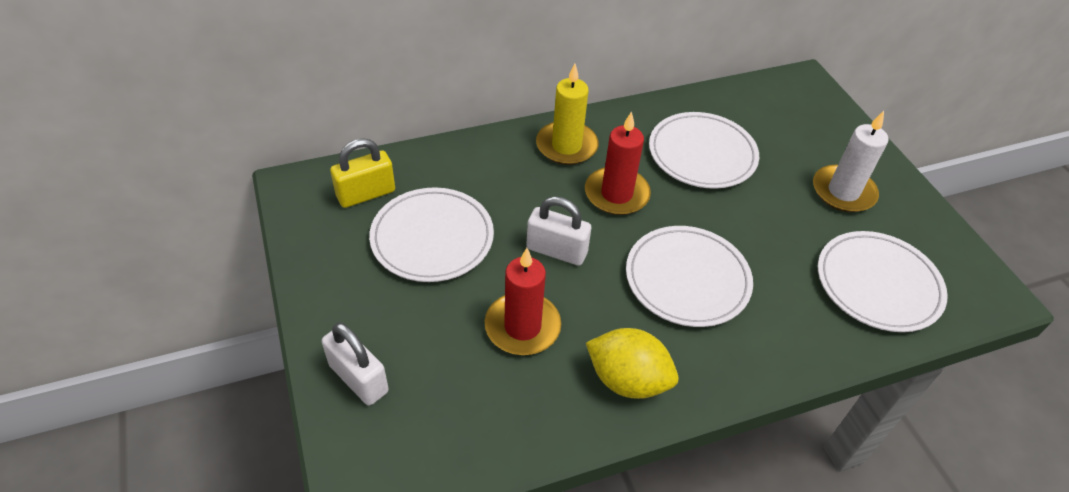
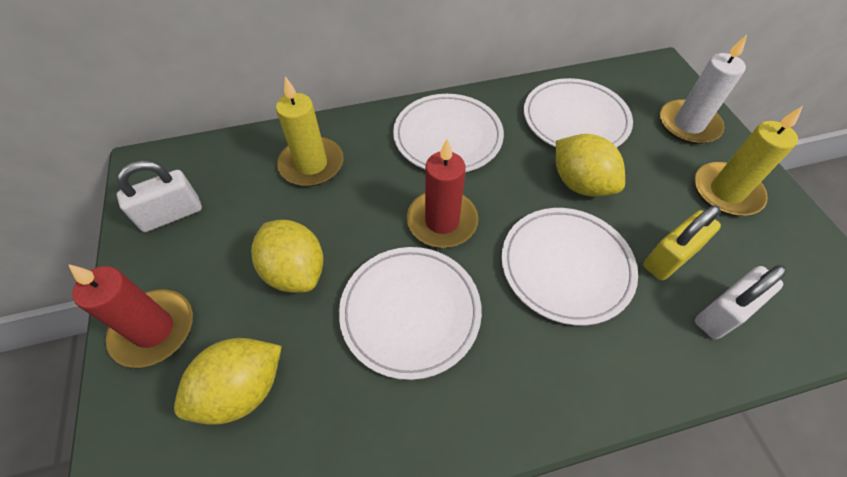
yellow candle: [536,64,598,165] = 1 -> [276,76,344,186] [695,106,803,216] = 2
yellow lemon: [586,328,678,399] = 1 -> [174,338,282,425] [251,220,323,293] [556,134,625,197] = 3

